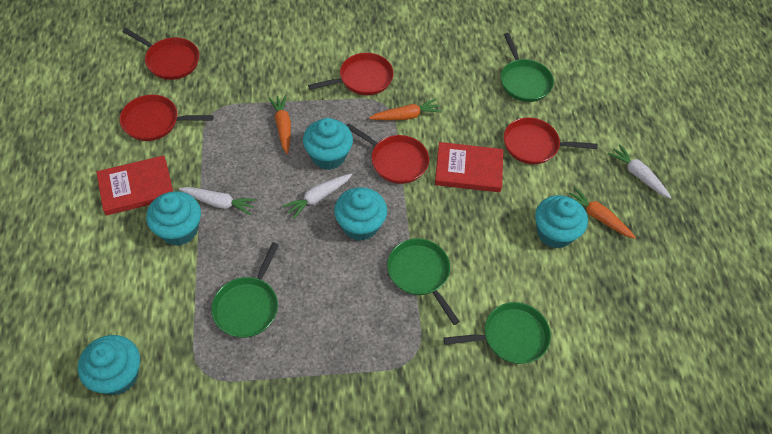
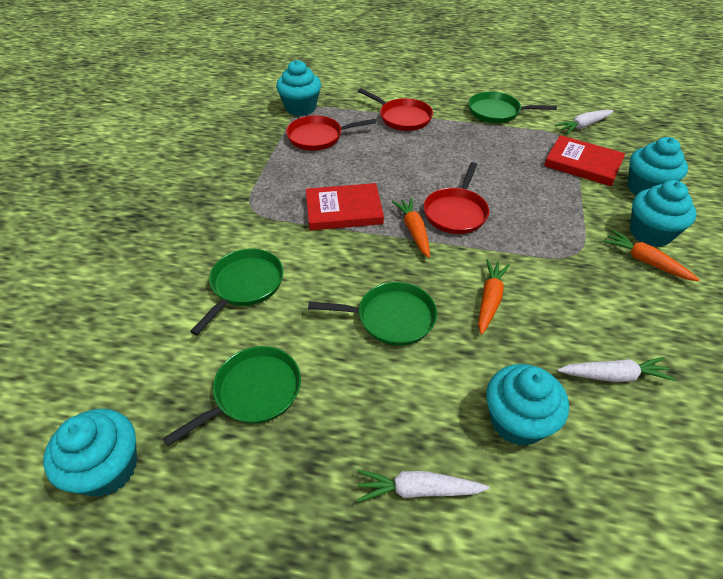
red pan: [120,95,213,141] [123,28,199,80] [308,53,394,95] [346,123,429,184] [504,117,598,164] = 5 -> [286,116,376,151] [358,88,433,131] [424,162,489,234] = 3

